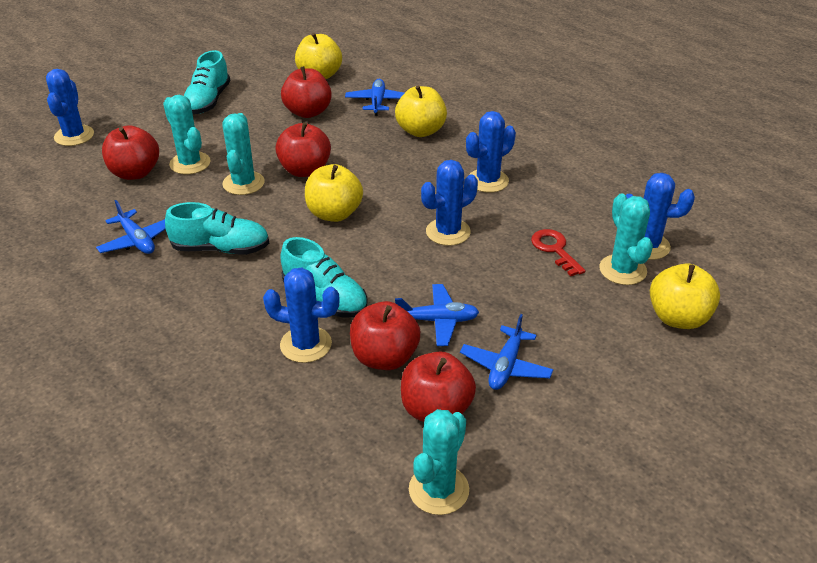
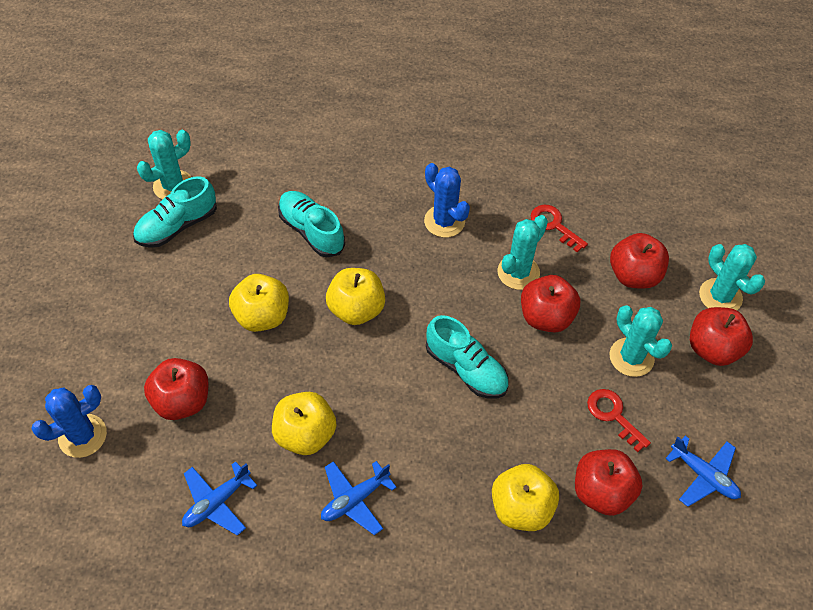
blue cactus: [46,69,94,146] [263,268,340,363] [421,160,478,246] [466,111,516,193] [626,173,695,260] = 5 -> [31,385,107,458] [424,163,470,238] = 2
blue plane: [96,200,165,254] [345,79,404,116] [395,284,479,346] [460,314,553,390] = 4 -> [182,461,257,536] [321,461,397,535] [665,436,741,507] = 3
red key: [531,229,586,276] = 1 -> [531,205,588,252] [587,389,651,452] = 2

